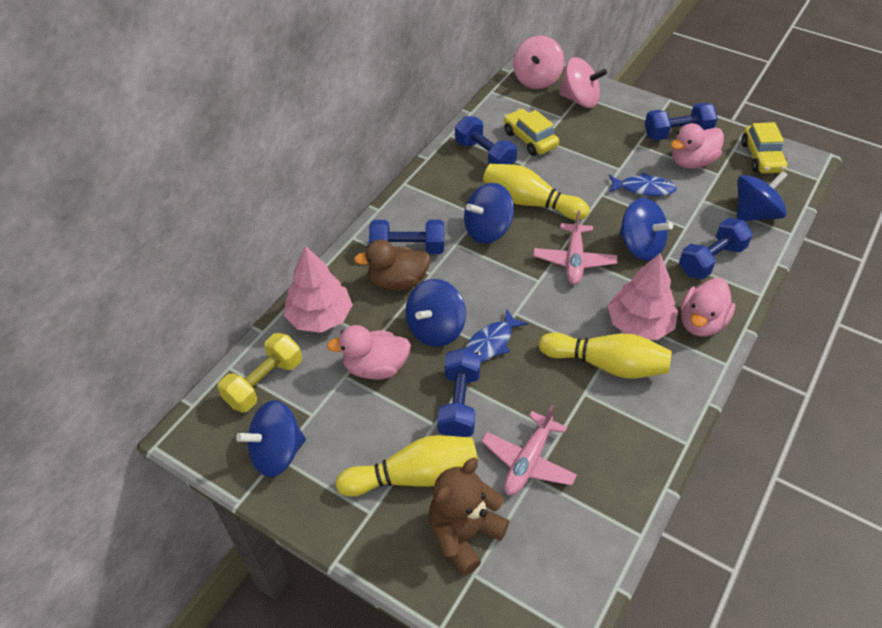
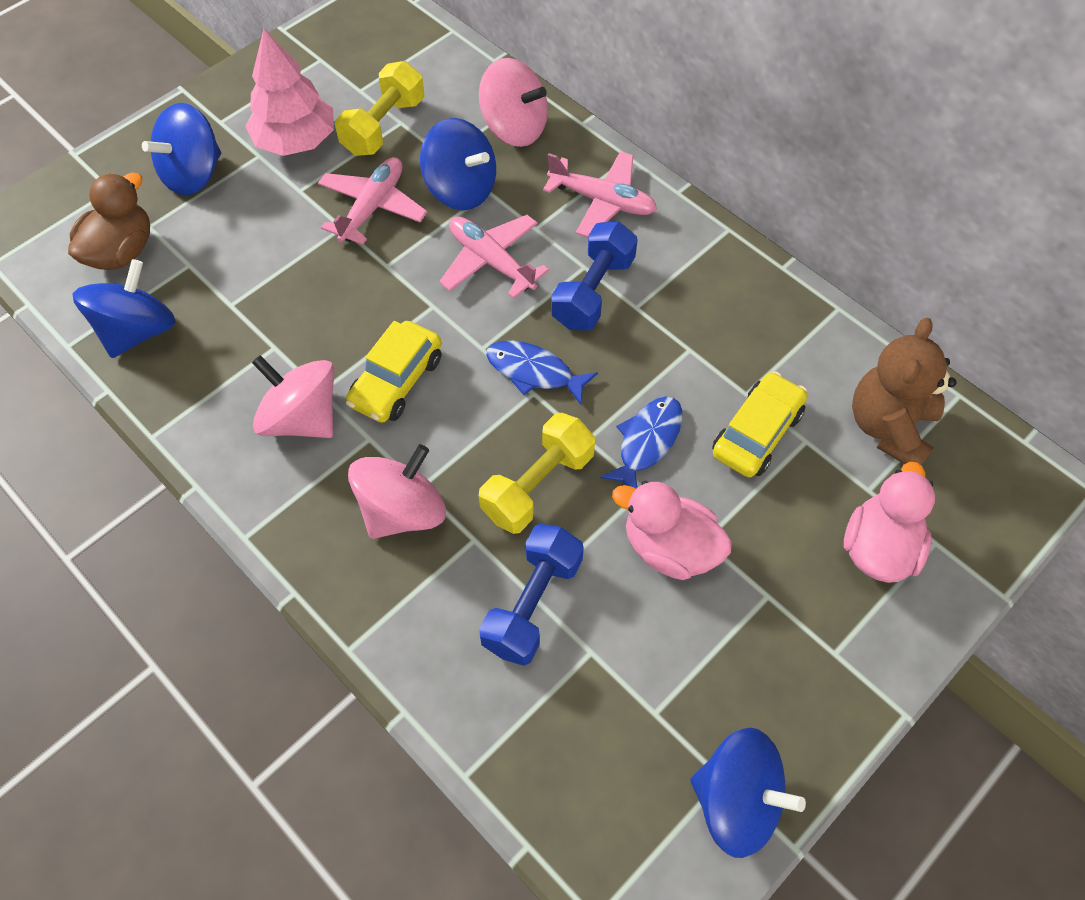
blue dumbbell: [369,220,444,254] [437,348,481,437] [455,116,517,165] [645,103,718,140] [679,218,753,279] = 5 -> [479,524,584,666] [551,222,638,331] = 2
blue spinning top: [236,400,306,477] [405,279,466,347] [464,183,514,244] [619,198,673,261] [737,171,788,221] = 5 -> [73,259,176,358] [142,103,221,195] [420,118,496,210] [690,728,806,858] = 4
pink duck: [327,325,411,380] [671,123,724,169] [681,278,735,337] = 3 -> [612,481,732,580] [844,462,935,583] = 2
pink plane: [481,405,577,495] [533,210,617,285] = 2 -> [318,157,428,245] [439,215,549,299] [543,151,657,237] = 3
pink spinning top: [513,36,564,89] [559,57,607,108] = 2 -> [252,355,334,438] [348,444,446,539] [479,58,548,147] = 3
pink tree: [284,246,353,333] [608,253,678,340] = 2 -> [245,28,334,156] = 1
yellow bowling pin: [336,435,479,497] [483,164,589,220] [539,332,672,378] = 3 -> none = 0
yellow dumbbell: [218,333,302,412] = 1 -> [335,61,424,156] [479,413,596,534] = 2

